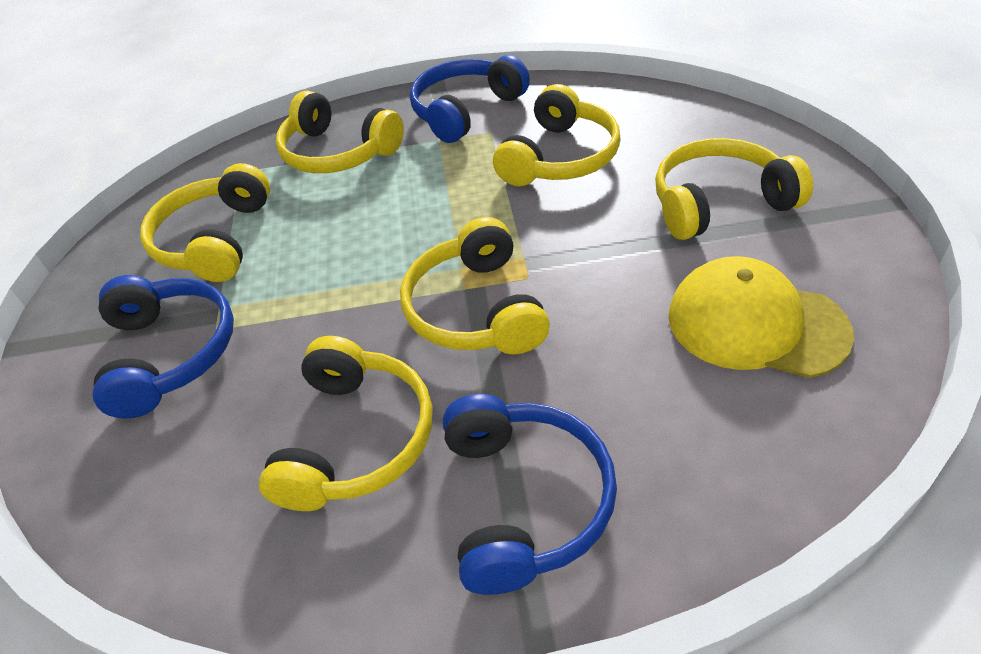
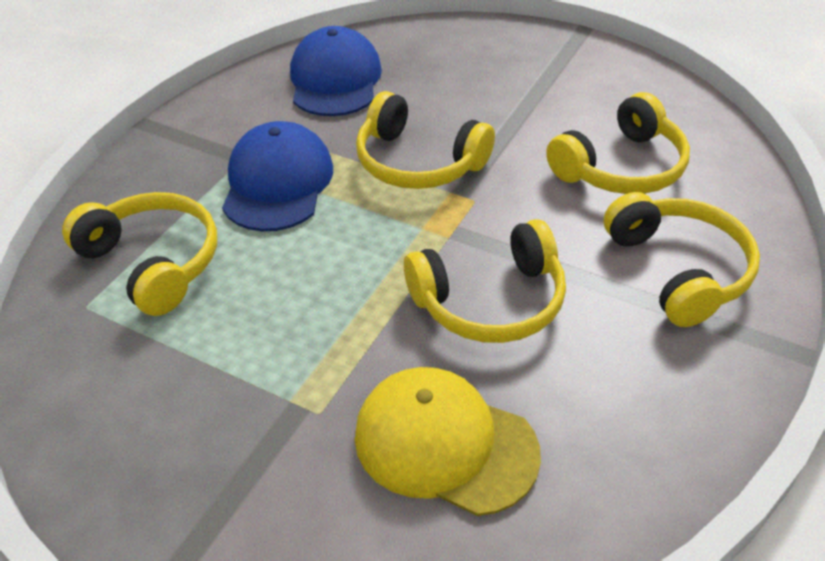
blue cap: none = 0 -> [222,121,333,231] [290,26,382,116] = 2
blue headphones: [93,275,234,419] [410,55,530,143] [443,394,617,595] = 3 -> none = 0
yellow headphones: [140,163,270,282] [259,336,433,511] [276,91,404,173] [400,217,550,354] [493,84,621,186] [655,138,813,240] = 6 -> [62,192,217,316] [356,91,495,189] [404,219,566,343] [546,92,690,194] [603,192,760,327] = 5

